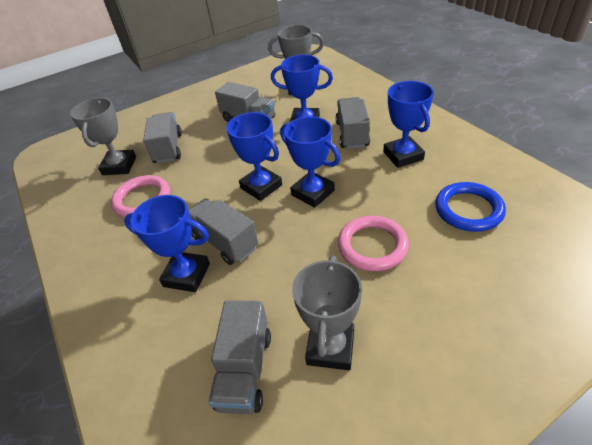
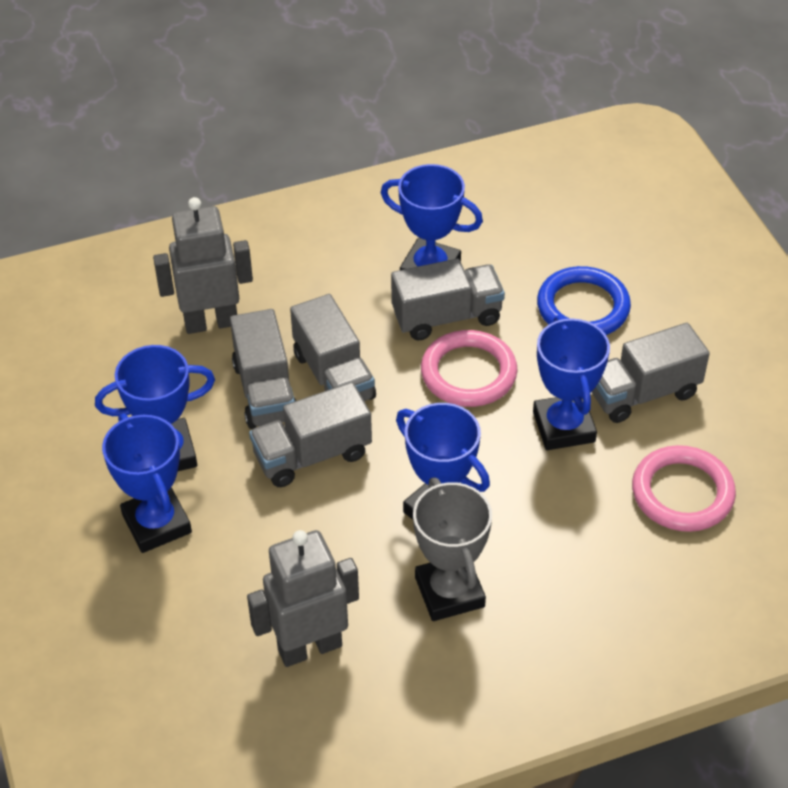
grey robot: none = 0 -> [153,197,253,334] [247,530,359,667] = 2
grey trophy: [70,98,136,175] [268,25,324,95] [292,255,362,370] = 3 -> [413,477,492,621] = 1

